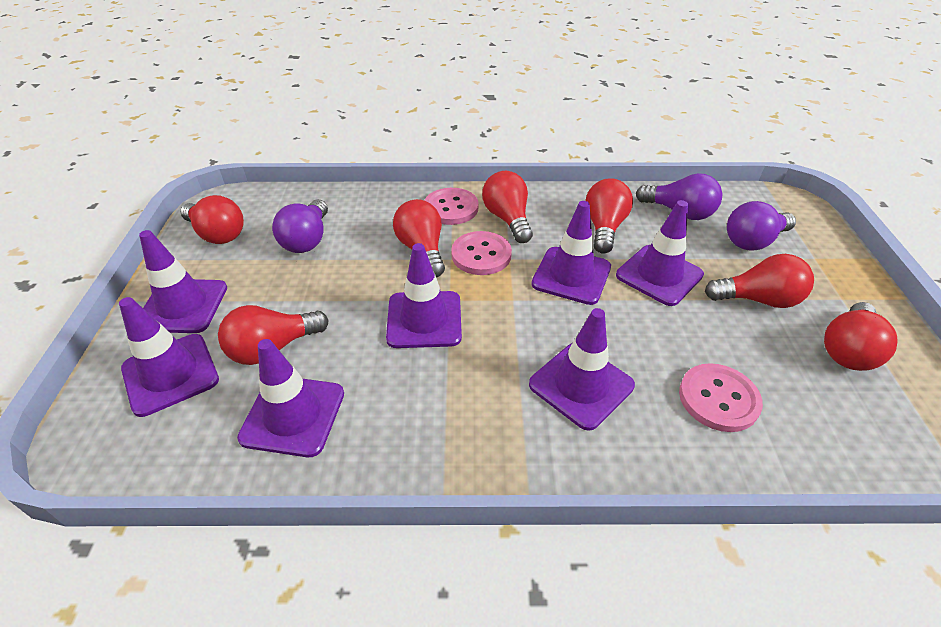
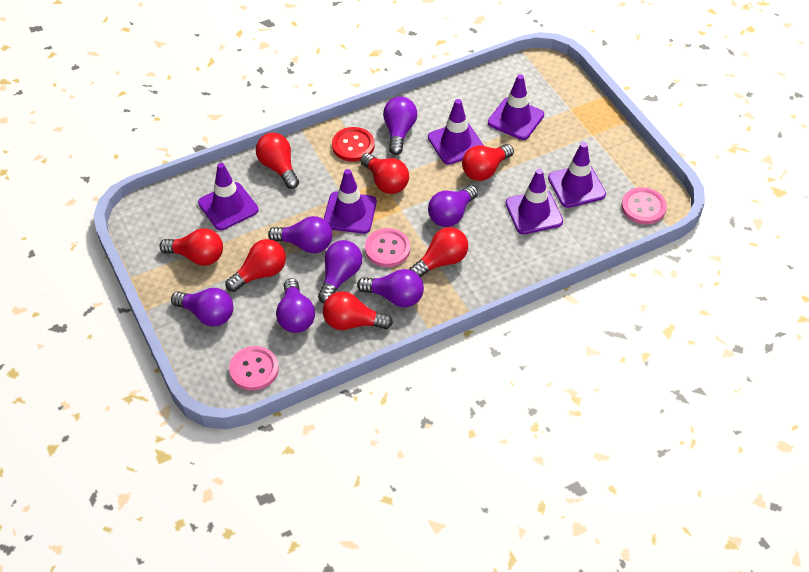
purple light bulb: [272,199,328,253] [636,173,722,220] [727,201,796,250] = 3 -> [171,288,233,327] [268,216,332,253] [276,278,315,333] [318,240,362,303] [357,269,424,307] [383,97,417,155] [428,185,478,227] = 7
purple traffic cone: [119,297,219,417] [139,230,227,333] [237,339,344,457] [386,243,462,348] [529,308,635,431] [531,201,611,305] [616,200,704,306] = 7 -> [198,163,259,230] [324,169,377,234] [428,99,484,165] [488,74,544,140] [505,169,563,234] [548,142,606,208] = 6
red button: none = 0 -> [332,127,375,162] = 1

